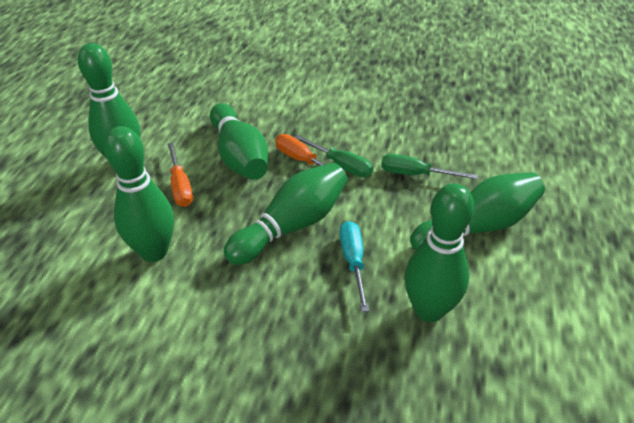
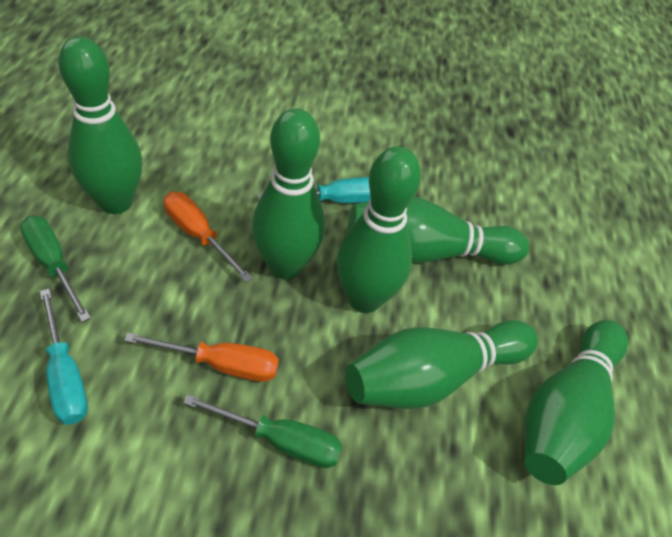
turquoise screwdriver: [340,221,369,312] = 1 -> [40,289,88,425] [258,177,371,203] = 2

